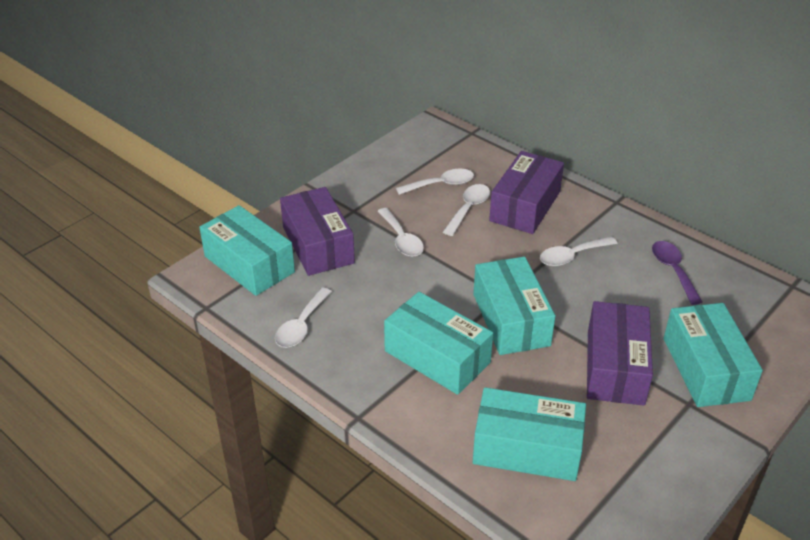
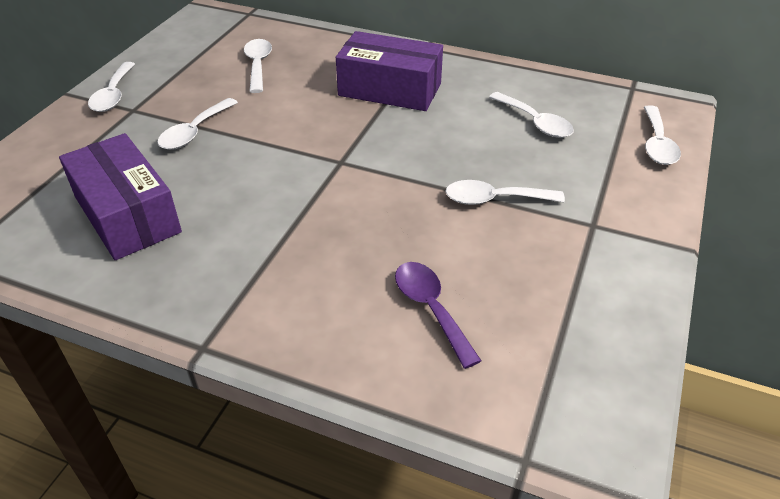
purple box: [280,187,355,276] [489,151,564,234] [587,301,653,406] = 3 -> [59,133,182,260] [336,31,443,111] = 2
turquoise box: [199,205,295,296] [384,292,493,395] [473,257,555,355] [473,387,586,481] [664,303,763,407] = 5 -> none = 0
white spoon: [275,288,332,348] [377,208,424,257] [396,169,474,195] [443,184,490,236] [540,236,618,267] = 5 -> [88,62,135,112] [157,98,238,150] [244,39,272,93] [445,180,565,205] [489,92,574,138] [644,105,681,165] = 6

